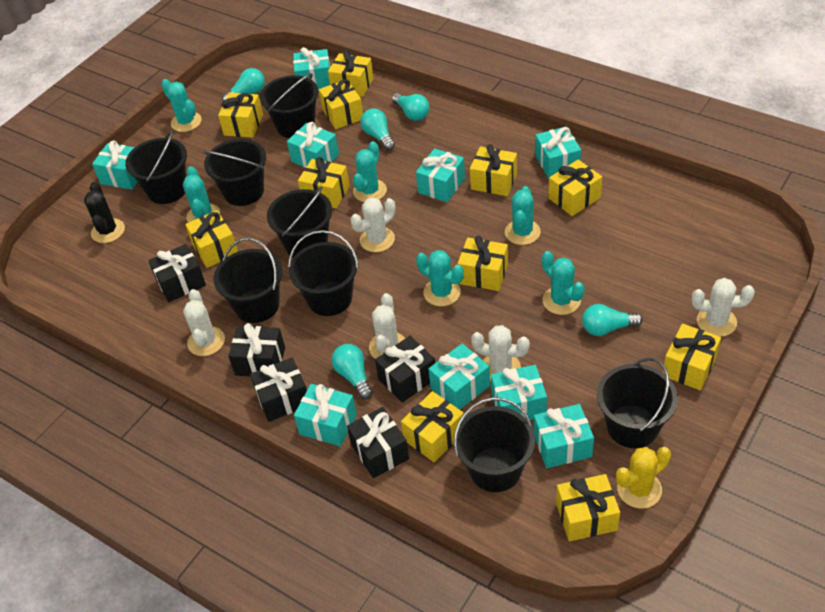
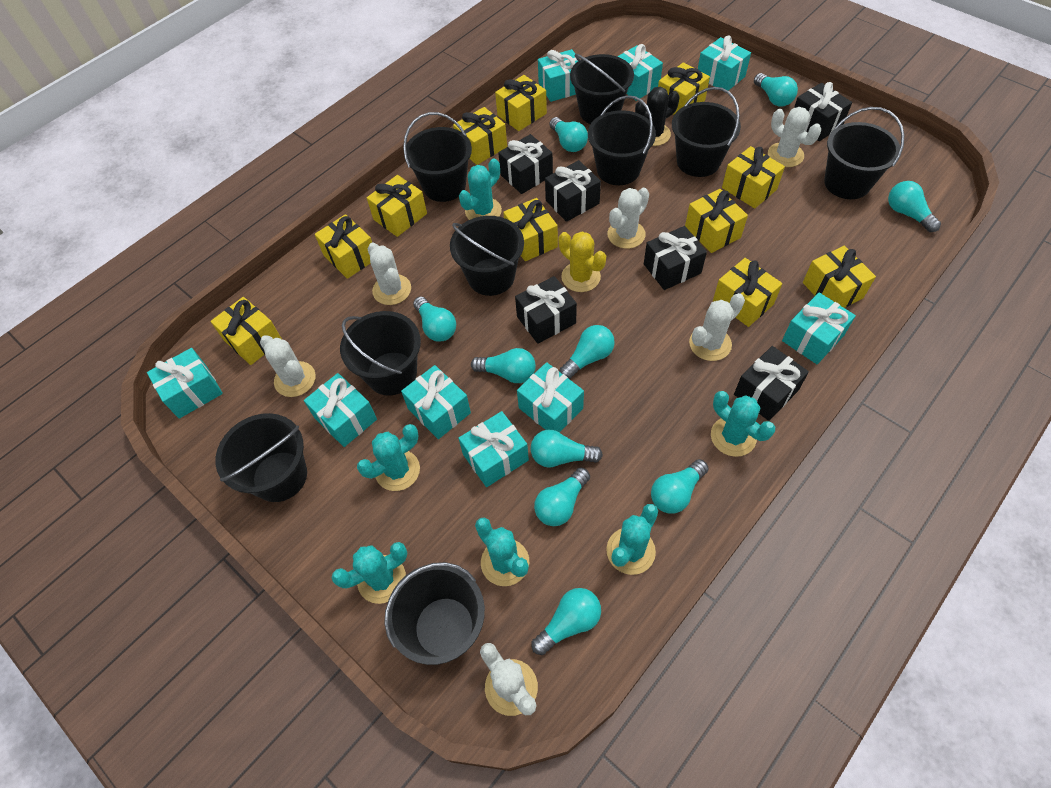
black bucket: [125,130,187,204] [203,139,266,206] [213,238,282,323] [260,73,319,138] [267,186,332,258] [288,230,359,316] [454,397,535,492] [597,358,678,448] = 8 -> [215,413,307,502] [340,311,421,396] [384,562,485,665] [403,112,472,202] [450,216,524,296] [570,54,634,124] [588,95,656,185] [672,87,741,177] [824,107,905,199] = 9
black gift: [148,244,206,302] [228,323,285,376] [250,358,307,422] [347,407,409,478] [375,336,435,403] = 5 -> [498,134,553,194] [515,276,577,344] [545,160,601,222] [644,226,707,290] [734,346,809,421] [794,82,852,141] = 6
turquoise light bulb: [222,68,265,101] [331,344,373,400] [360,108,395,151] [392,93,429,121] [582,304,643,336] = 5 -> [413,297,456,342] [471,348,536,383] [531,429,603,468] [531,588,601,655] [534,467,590,526] [550,117,588,152] [559,325,615,379] [651,459,709,514] [754,73,798,106] [888,181,941,232] = 10
white cactus: [183,289,225,356] [350,197,396,252] [369,293,405,359] [471,325,530,381] [692,278,755,337] = 5 -> [260,335,316,397] [368,243,411,305] [480,643,538,716] [608,188,649,249] [689,293,745,361] [768,107,821,167] = 6

